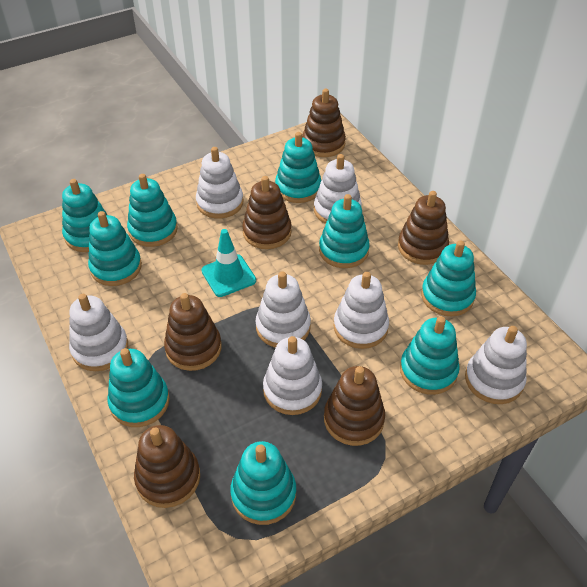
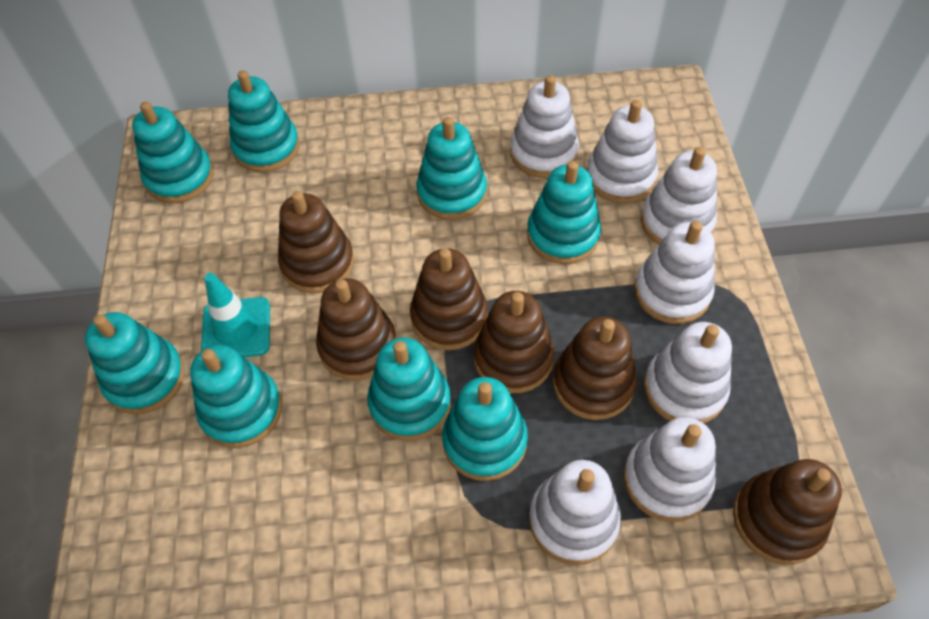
turquoise stacking toy: [62,179,107,252] [88,211,142,286] [108,348,170,427] [127,174,178,247] [230,441,296,525] [275,132,321,203] [319,194,370,268] [400,316,460,395] [421,240,476,316] = 9 -> [85,312,185,414] [132,101,214,203] [190,345,282,448] [228,70,300,172] [367,338,451,441] [416,117,487,220] [442,377,528,481] [527,161,601,264] = 8

